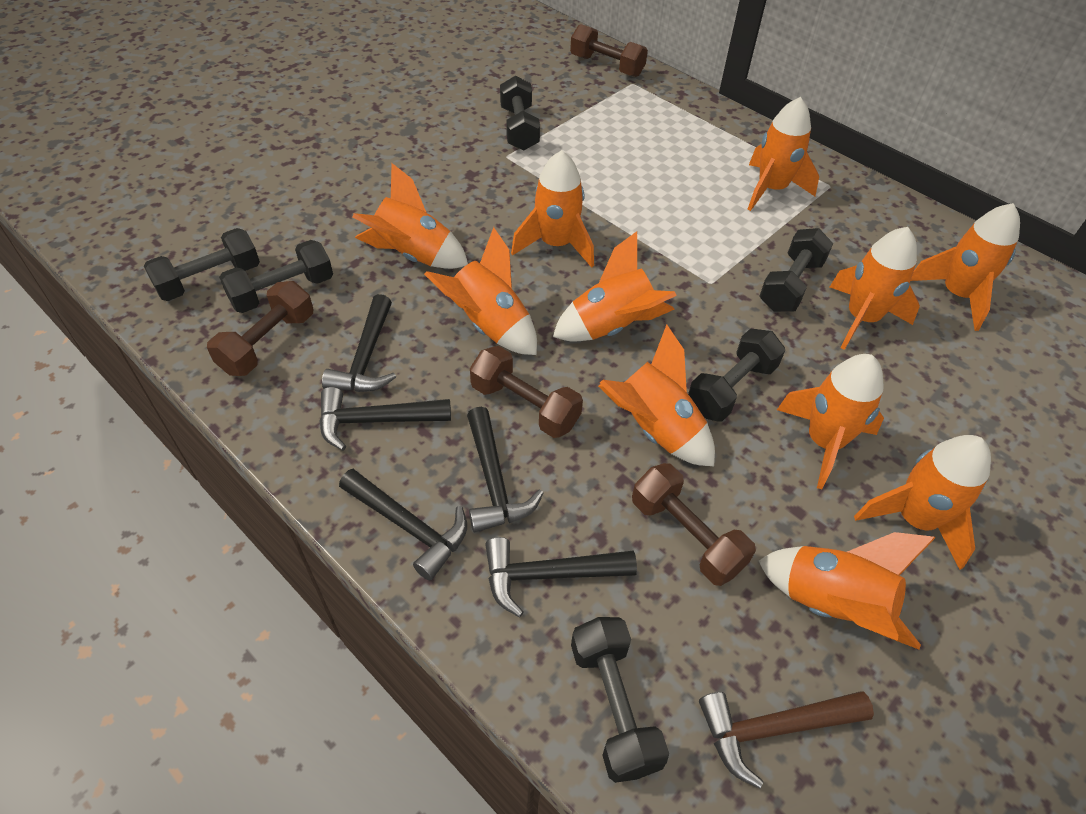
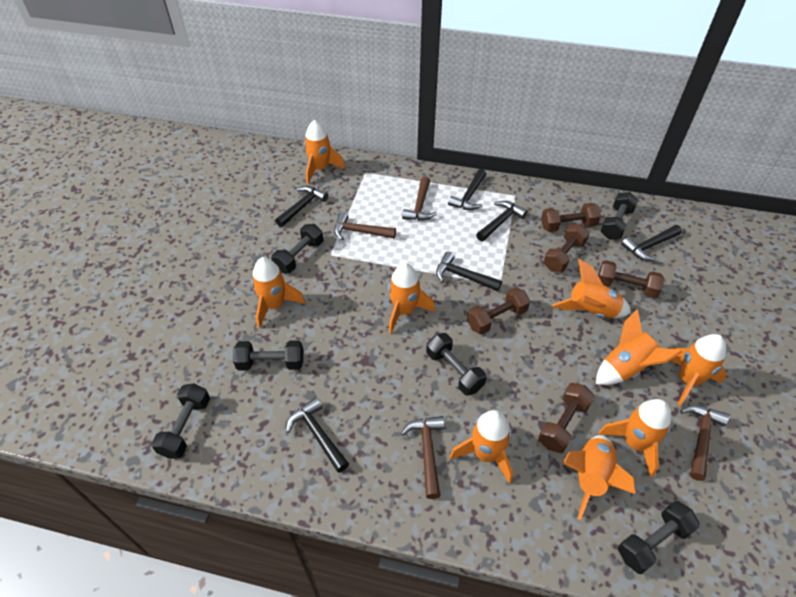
black hammer: [319,387,451,451] [322,294,396,392] [339,469,467,580] [467,407,544,533] [485,537,637,617] = 5 -> [275,186,328,227] [286,397,349,473] [436,252,502,291] [448,169,486,210] [476,201,528,242] [621,225,682,261] = 6
brown dumbbell: [207,281,313,376] [470,346,583,438] [570,24,648,77] [632,463,756,586] = 4 -> [467,287,530,334] [538,383,595,453] [541,203,601,232] [543,224,590,272] [598,260,664,299] = 5
brown hammer: [699,692,874,789] = 1 -> [334,212,396,240] [400,416,445,499] [402,177,437,221] [680,405,729,481] = 4
orange rocket: [352,163,468,269] [424,227,537,355] [511,150,594,268] [553,231,677,341] [598,325,715,466] [748,97,819,211] [759,532,935,649] [777,354,884,489] [830,227,920,350] [854,435,991,570] [911,203,1020,331] = 11 -> [252,257,305,328] [304,120,345,184] [388,263,435,334] [450,410,513,484] [552,259,631,318] [563,435,636,520] [596,309,682,385] [598,399,672,478] [671,334,727,406] = 9

